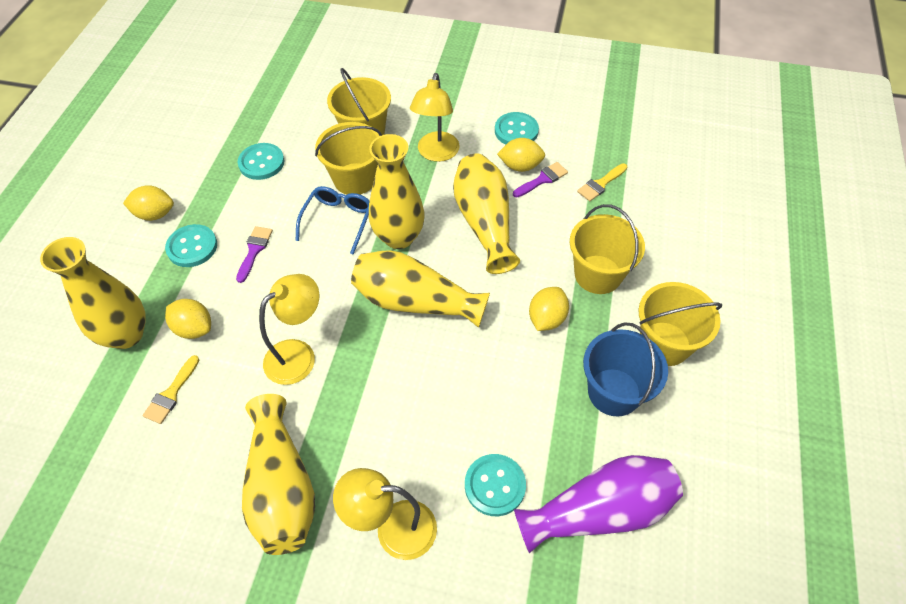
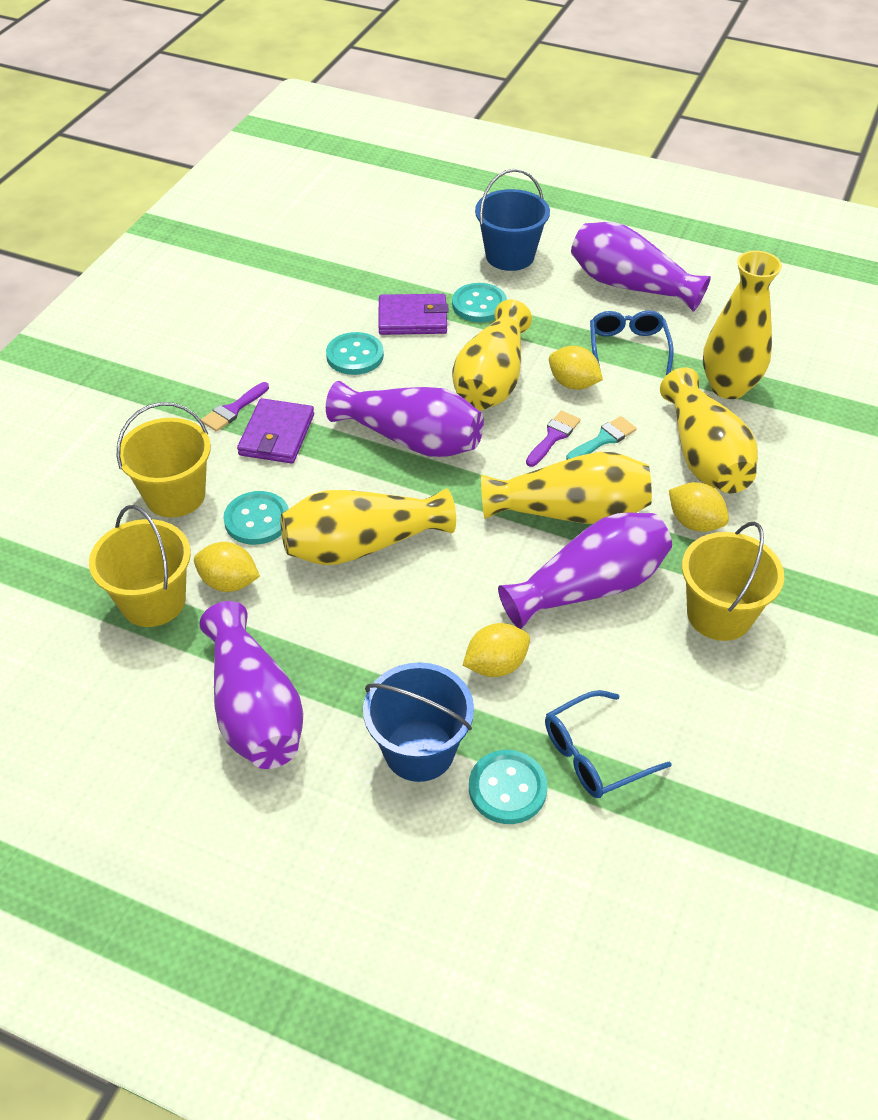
blue bucket: [583,323,668,417] = 1 -> [363,662,474,782] [475,169,550,271] = 2
blue glasses: [296,186,369,255] = 1 -> [545,690,672,798] [590,310,674,375] = 2
purple vase: [514,455,683,553] = 1 -> [200,601,304,769] [326,381,484,457] [498,512,672,629] [571,222,711,312] = 4
purple wallet: none = 0 -> [237,398,314,464] [378,294,449,335] = 2
turquoise brush: none = 0 -> [566,416,637,460] = 1
yellow brush: [143,355,199,424] [577,163,627,201] = 2 -> none = 0
yellow bucket: [315,122,382,194] [327,68,391,135] [570,204,645,294] [639,282,722,366] = 4 -> [89,505,191,627] [116,402,211,518] [682,522,784,641] = 3
yellow lamp: [259,274,319,385] [333,468,437,560] [410,73,460,162] = 3 -> none = 0

